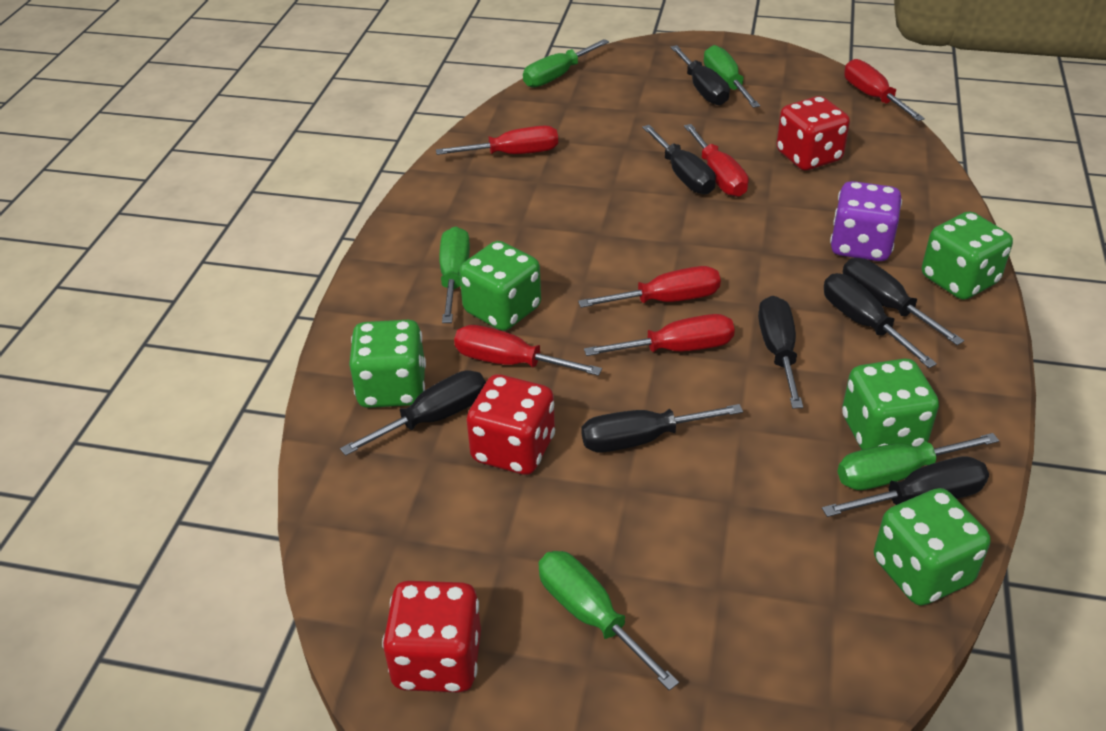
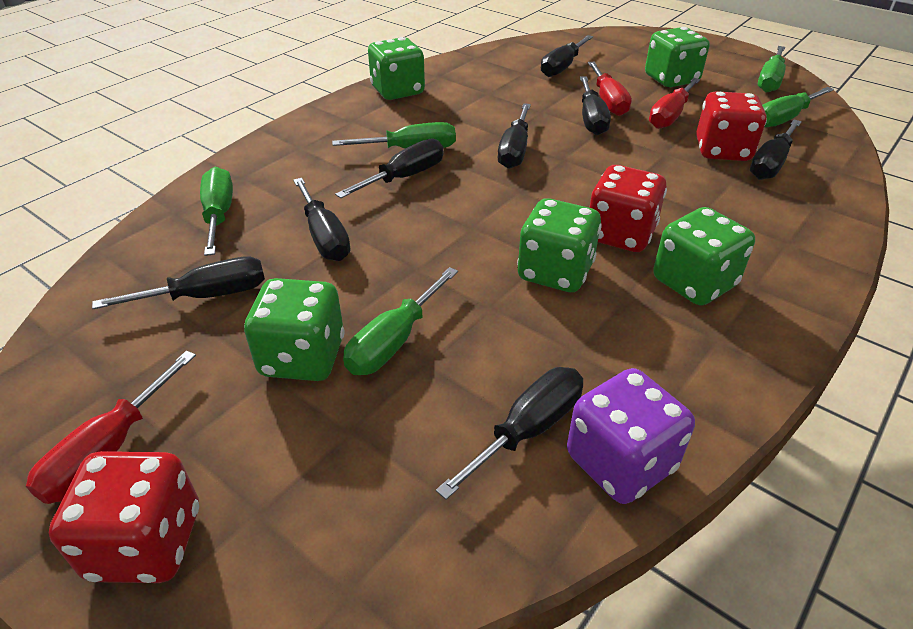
red screwdriver: [436,126,558,155] [454,325,602,376] [578,266,721,308] [584,314,735,356] [684,124,749,197] [844,59,925,121] = 6 -> [26,350,196,504] [588,62,632,116] [649,78,700,129] = 3

